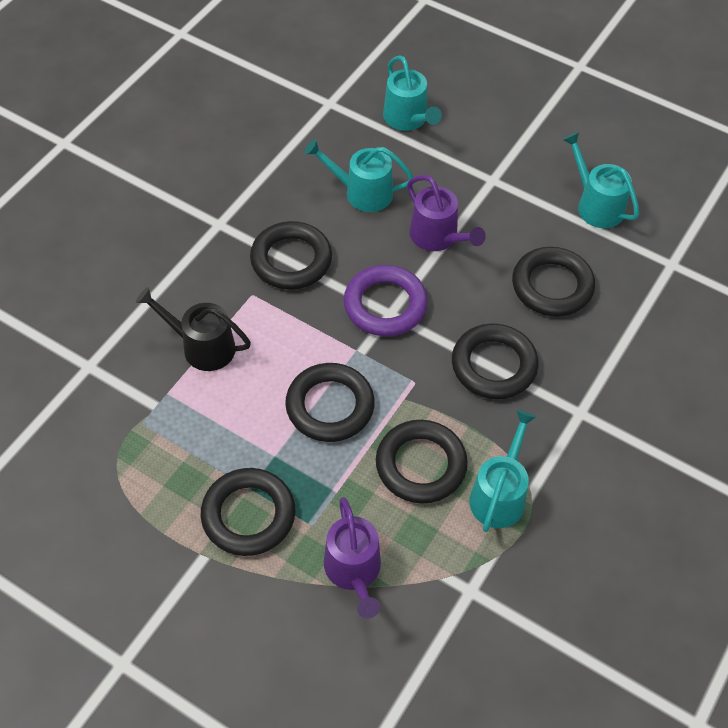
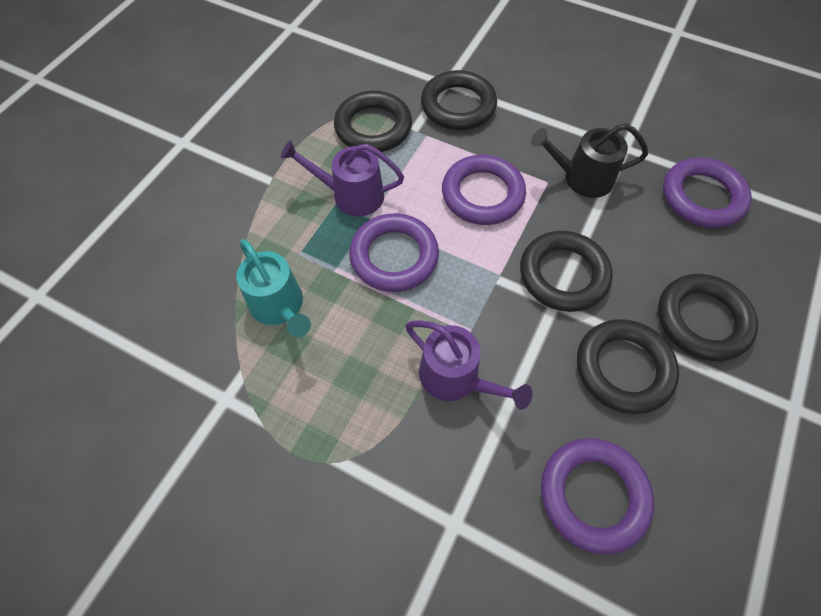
black ring: [201,468,295,556] [250,221,332,290] [285,363,375,442] [376,420,468,504] [452,323,539,399] [512,247,595,317] = 6 -> [334,91,412,152] [421,70,497,130] [520,231,613,312] [577,319,679,414] [658,274,758,361] = 5
purple ring: [344,265,428,336] = 1 -> [349,213,439,292] [442,155,526,225] [541,438,654,555] [663,157,752,228] = 4
turquoise watering can: [305,139,414,212] [383,55,442,131] [469,410,537,532] [562,132,639,228] = 4 -> [236,239,311,337] = 1

